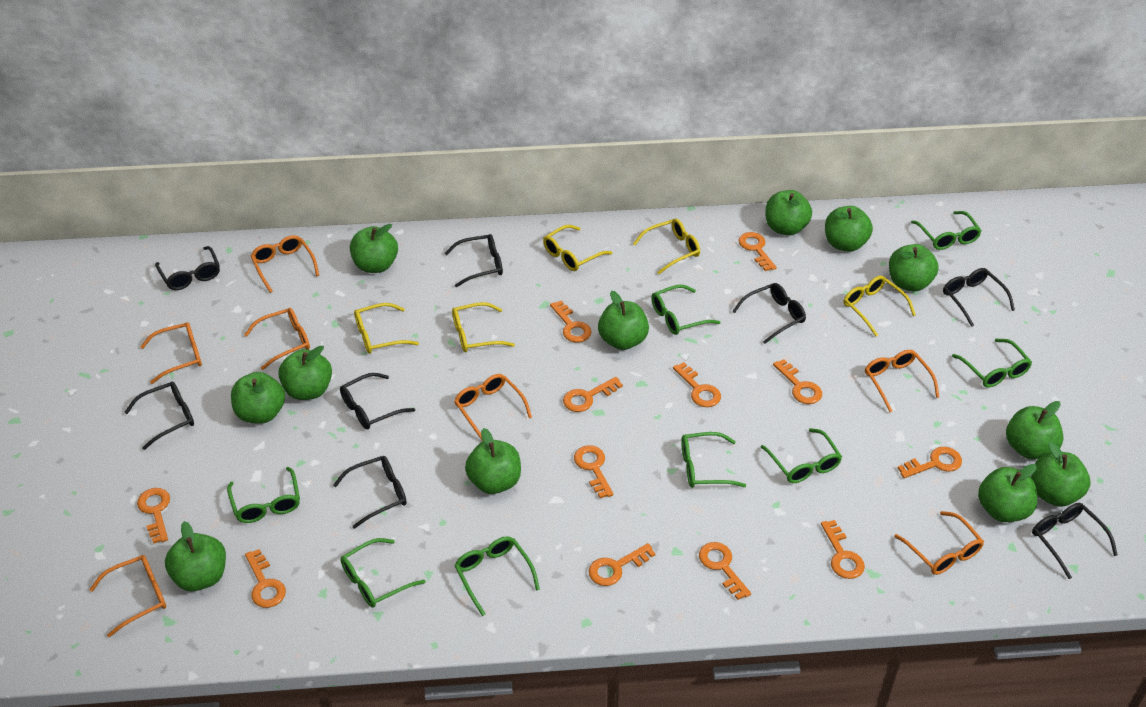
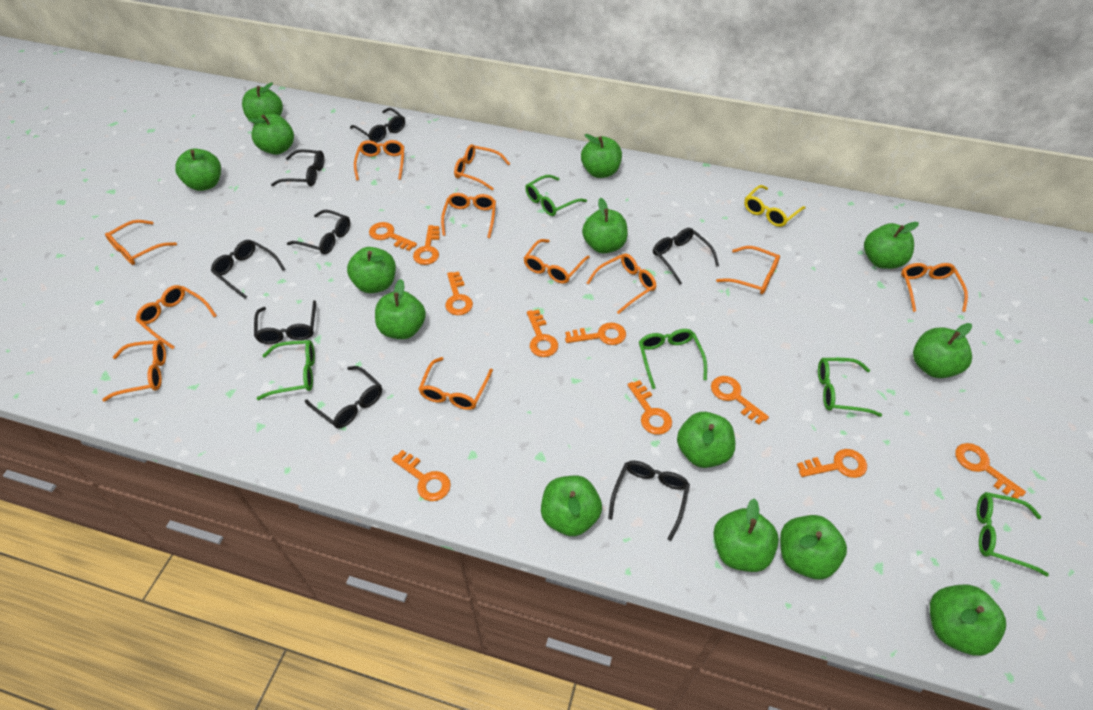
green apple: [165,521,226,591] [231,372,285,424] [278,346,332,400] [350,224,398,273] [465,428,521,494] [598,291,649,350] [765,190,812,236] [825,206,873,252] [889,244,939,291] [978,464,1038,522] [1006,401,1064,459] [1031,441,1091,507] = 12 -> [175,149,221,191] [242,82,283,124] [248,114,294,155] [347,247,396,293] [375,279,426,339] [541,476,602,536] [581,134,622,178] [582,198,628,253] [677,412,735,468] [713,498,779,572] [780,515,847,579] [864,222,919,269] [913,323,972,378] [930,585,1006,656] = 14
green glasses: [227,467,300,523] [341,538,425,608] [454,536,540,616] [651,285,720,335] [681,432,746,488] [761,428,842,483] [911,211,982,250] [952,339,1032,387] = 8 -> [257,340,315,400] [525,175,587,216] [639,329,707,389] [818,358,882,417] [977,492,1049,576] = 5
orange glasses: [89,555,166,637] [140,322,202,384] [244,308,310,370] [251,235,319,293] [454,374,532,441] [865,350,939,412] [894,511,984,575] = 7 -> [102,340,166,402] [105,220,177,265] [136,285,217,349] [354,140,404,180] [419,357,493,410] [441,193,496,238] [454,144,510,191] [524,239,590,284] [587,253,656,314] [716,246,780,294] [901,263,968,312] = 11
orange key: [137,488,170,544] [245,549,286,608] [550,301,592,342] [563,377,623,412] [574,445,614,498] [589,543,656,586] [673,362,721,407] [699,542,751,600] [738,232,777,271] [773,359,822,404] [821,520,865,579] [898,447,962,478] = 12 -> [369,222,417,251] [392,450,451,501] [413,225,440,265] [445,271,473,315] [527,309,558,357] [565,322,626,345] [628,380,672,435] [711,376,769,425] [797,449,867,478] [955,443,1026,499] = 10
yellow glasses: [354,303,419,354] [452,302,515,352] [543,225,612,271] [633,219,700,274] [843,276,916,336] = 5 -> [744,185,806,227] = 1

